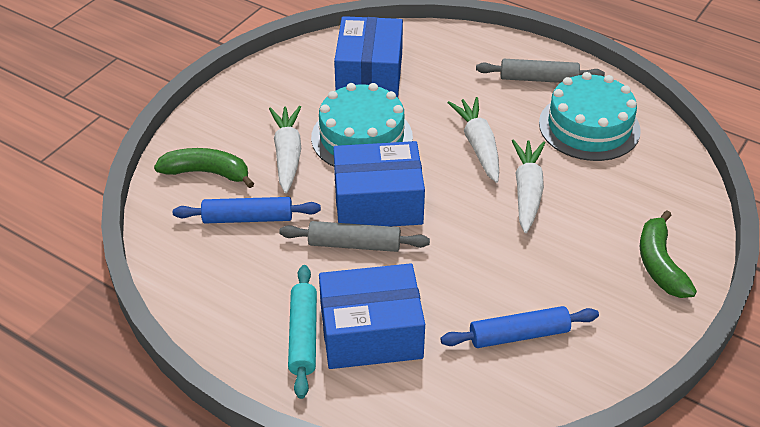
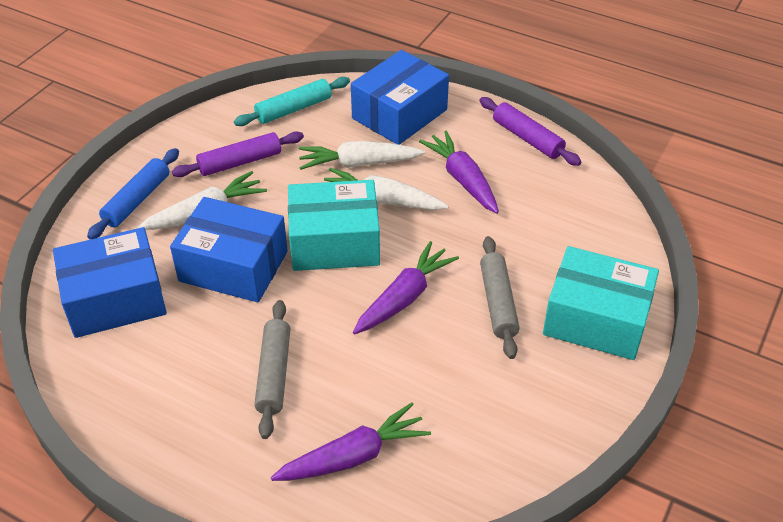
blue rolling pin: [173,197,321,223] [440,306,599,348] = 2 -> [87,148,179,240] = 1
green banana: [154,148,255,188] [640,211,697,298] = 2 -> none = 0
purple carrot: none = 0 -> [271,402,431,481] [353,241,459,334] [419,131,499,214] = 3
purple rolling pin: none = 0 -> [172,132,304,177] [480,97,581,166] = 2
turquoise box: none = 0 -> [288,180,380,271] [543,246,659,360] = 2
turquoise cake: [311,83,413,167] [539,72,641,161] = 2 -> none = 0

